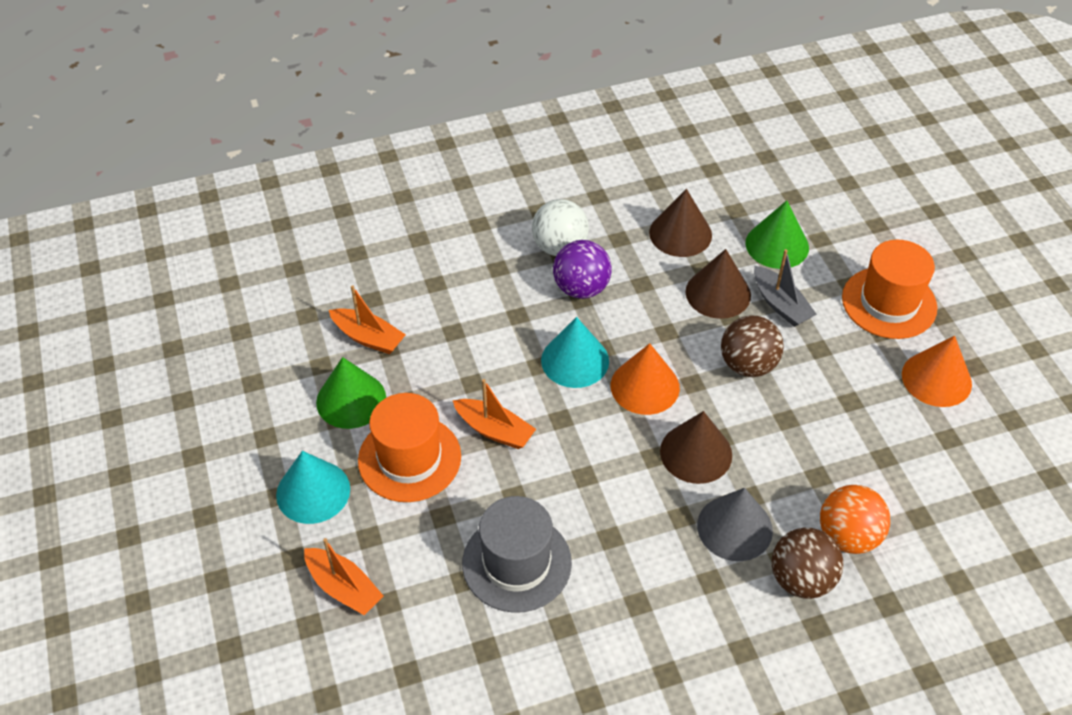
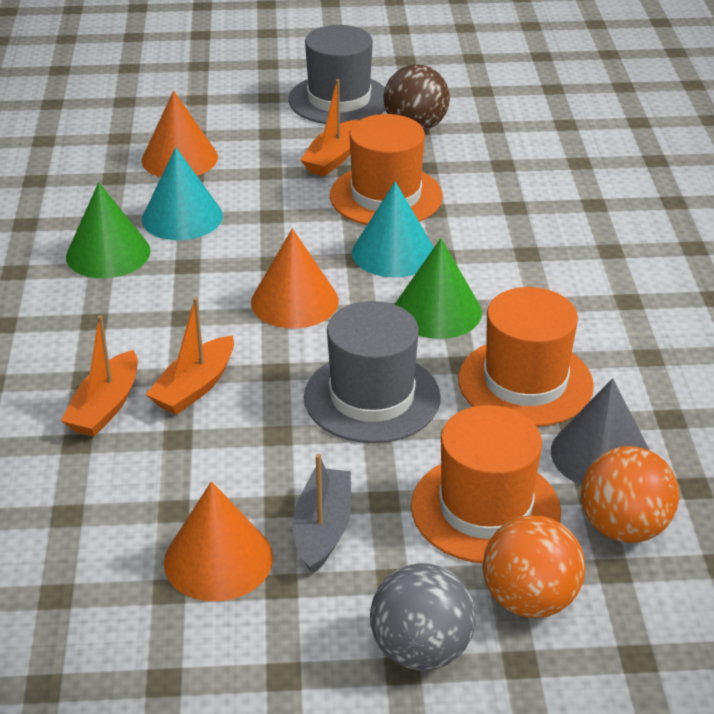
brown ball: [721,315,784,377] [772,528,843,599] = 2 -> [383,64,450,131] = 1
brown cone: [649,189,712,257] [660,411,732,484] [685,249,751,319] = 3 -> none = 0
grey ball: none = 0 -> [370,563,475,671] = 1
grey hat: [462,496,572,613] = 1 -> [288,25,385,124] [304,301,441,443] = 2
orange ball: [820,485,890,554] = 1 -> [483,515,585,618] [581,446,679,543] = 2
orange cone: [611,343,680,415] [902,336,972,407] = 2 -> [142,91,218,177] [164,481,273,601] [251,229,339,328] = 3
orange hat: [358,393,461,502] [842,240,937,339] = 2 -> [330,114,443,225] [411,405,561,564] [458,287,594,427] = 3
purple ball: [553,240,612,299] = 1 -> none = 0
white ball: [532,199,589,256] = 1 -> none = 0

